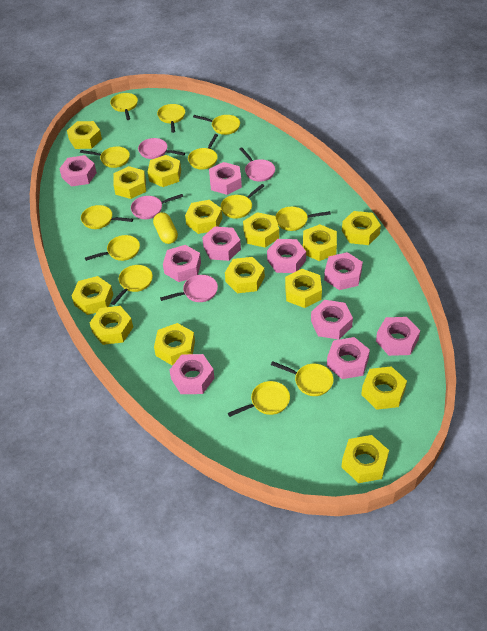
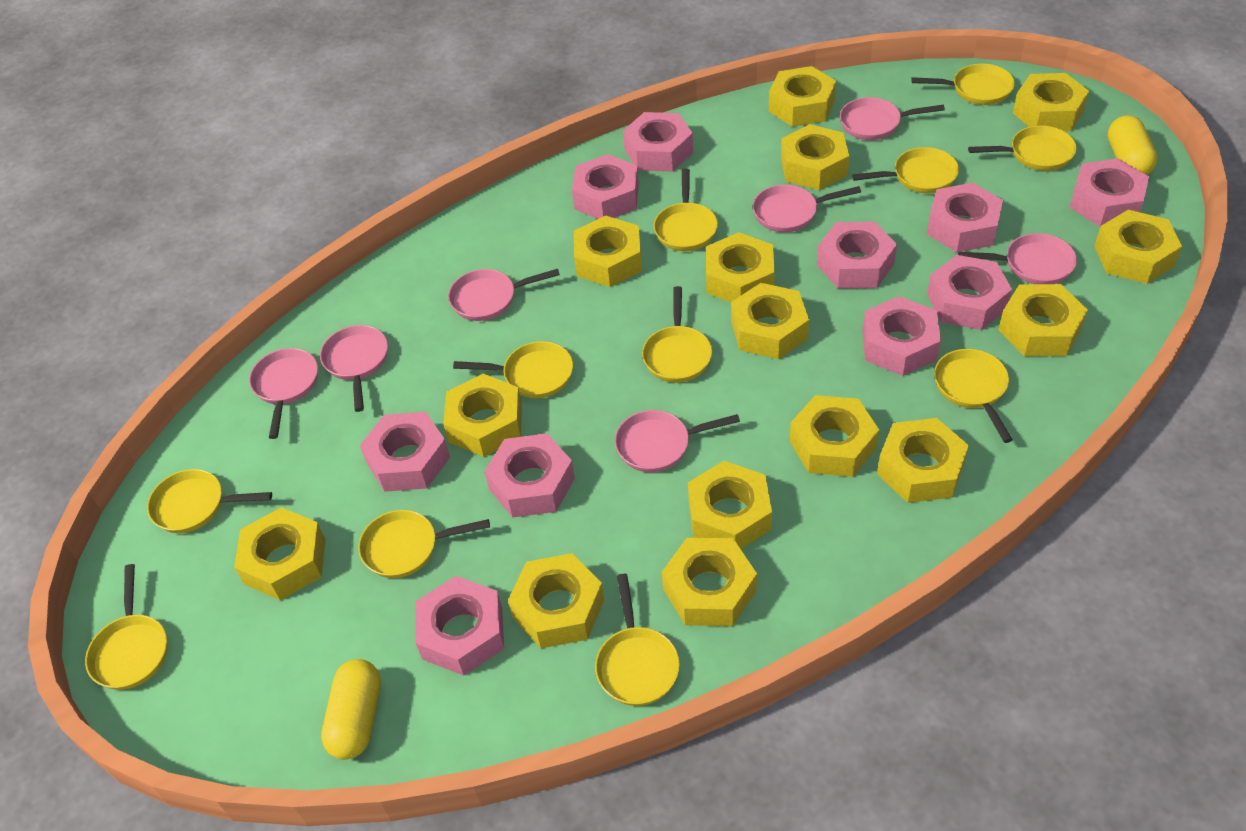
pink pan: [131,194,183,219] [138,138,185,159] [160,275,218,302] [239,147,275,182] = 4 -> [249,348,318,439] [320,325,388,412] [448,269,560,321] [615,410,740,472] [753,185,861,232] [840,97,945,140] [958,233,1077,284] = 7
yellow capsule: [153,212,178,244] = 1 -> [321,659,381,760] [1108,115,1157,175] = 2
yellow nut: [67,121,102,149] [72,276,113,315] [90,306,133,345] [113,166,146,199] [148,155,181,187] [154,323,195,365] [185,200,222,234] [225,257,265,293] [243,212,279,247] [285,269,322,308] [303,224,337,261] [342,211,381,245] [342,435,389,483] [361,366,407,410] = 14 -> [234,507,326,600] [443,374,522,457] [508,553,604,648] [574,215,642,287] [662,538,757,626] [688,461,772,549] [706,232,775,302] [731,283,809,359] [769,66,836,127] [781,124,849,190] [790,395,879,477] [877,418,969,503] [998,284,1088,356] [1013,73,1089,131] [1094,210,1182,284] = 15
yellow pan: [80,146,130,168] [81,205,133,229] [85,235,140,261] [110,93,138,120] [111,265,153,305] [157,104,185,133] [188,134,218,170] [193,115,240,135] [221,184,264,219] [228,381,290,417] [271,361,334,396] [275,207,331,231] = 12 -> [85,564,168,690] [147,469,272,533] [358,510,490,578] [453,341,573,398] [595,574,680,706] [642,286,712,383] [654,169,718,251] [852,147,959,193] [911,64,1015,105] [934,349,1013,443] [968,125,1077,171] = 11

